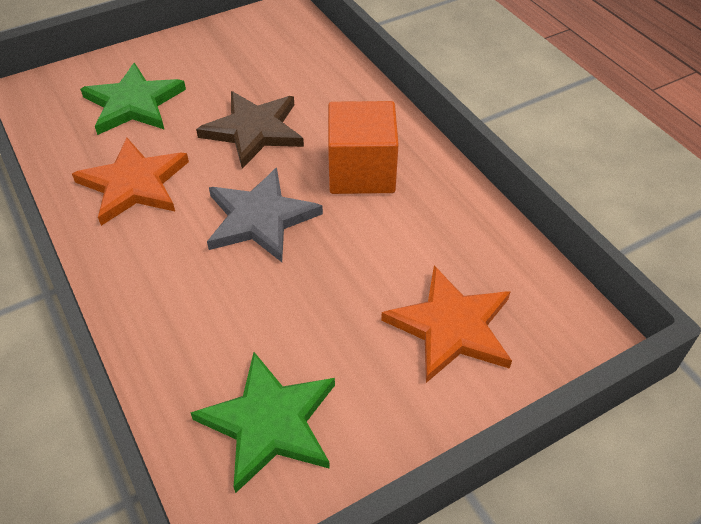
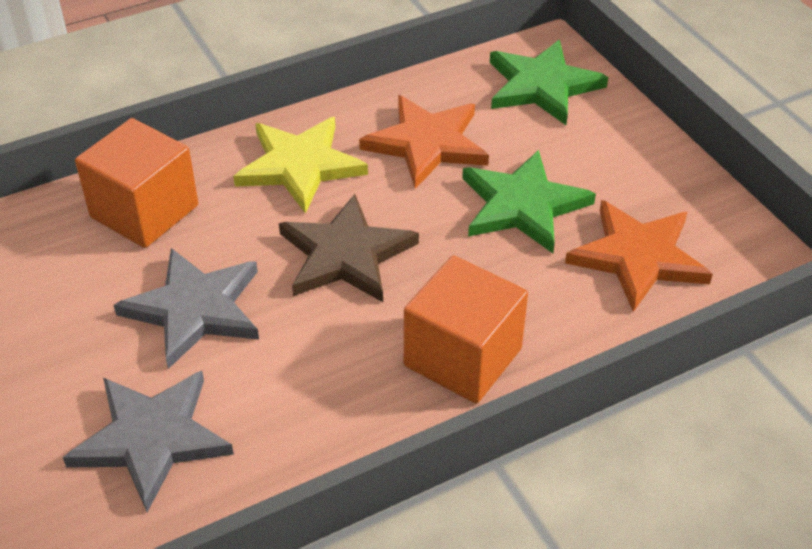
grey star: [207,168,323,262] = 1 -> [63,371,234,512] [114,248,259,369] = 2
orange cube: [328,101,399,194] = 1 -> [75,118,198,248] [404,255,528,403] = 2
yellow star: none = 0 -> [233,117,368,214] = 1

